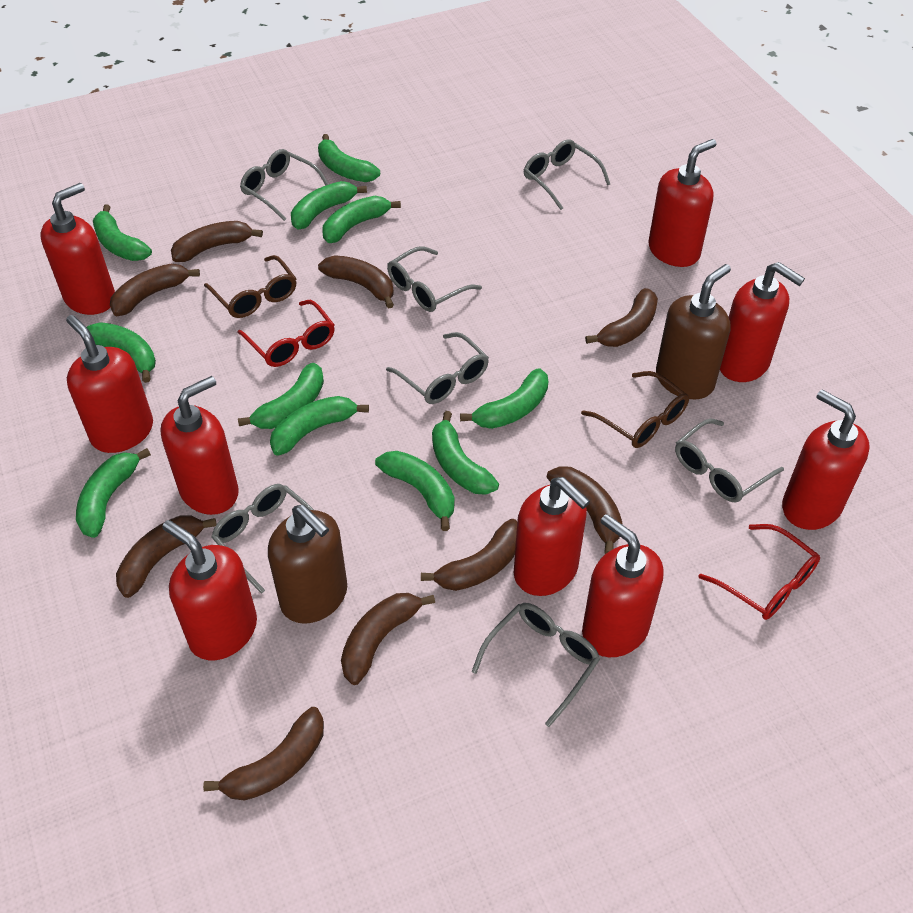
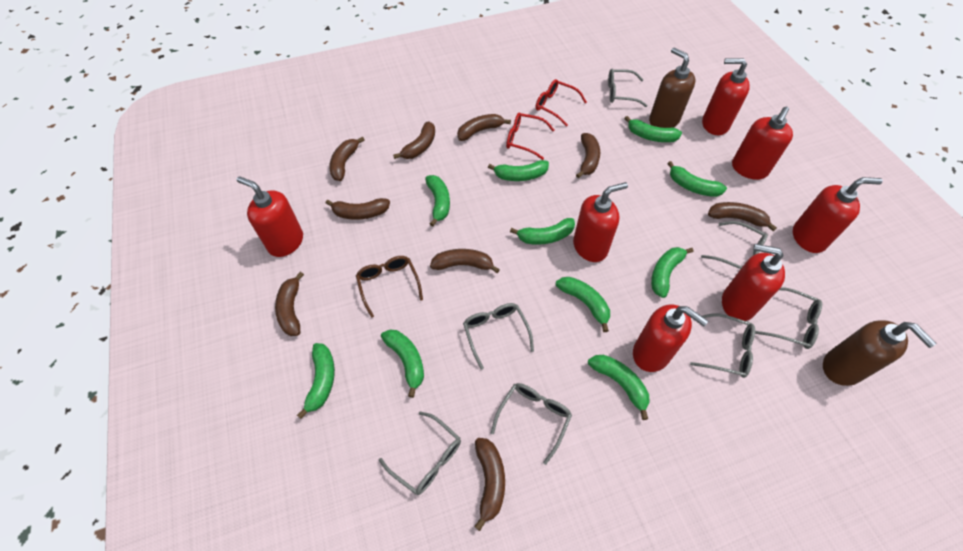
brown glasses: [204,255,297,318] [581,371,689,448] = 2 -> [356,256,423,318] = 1
green banana: [76,448,151,538] [87,322,156,383] [93,205,152,261] [238,363,324,429] [270,396,369,456] [291,181,367,229] [318,134,380,182] [322,196,401,243] [375,451,454,531] [432,411,499,495] [460,368,548,429] = 11 -> [297,343,335,419] [381,330,424,398] [425,175,450,226] [488,160,549,181] [510,218,575,245] [556,277,610,332] [588,355,650,420] [624,116,682,142] [651,247,694,298] [667,161,727,197] = 10
red soap dispenser: [40,183,115,315] [66,315,153,453] [161,376,239,515] [162,520,257,660] [514,477,590,596] [582,514,664,657] [648,139,716,267] [720,262,805,382] [782,390,870,530] = 9 -> [237,176,303,257] [573,182,628,262] [633,305,708,372] [702,58,750,135] [722,244,785,321] [732,107,793,180] [793,177,883,253] = 7

